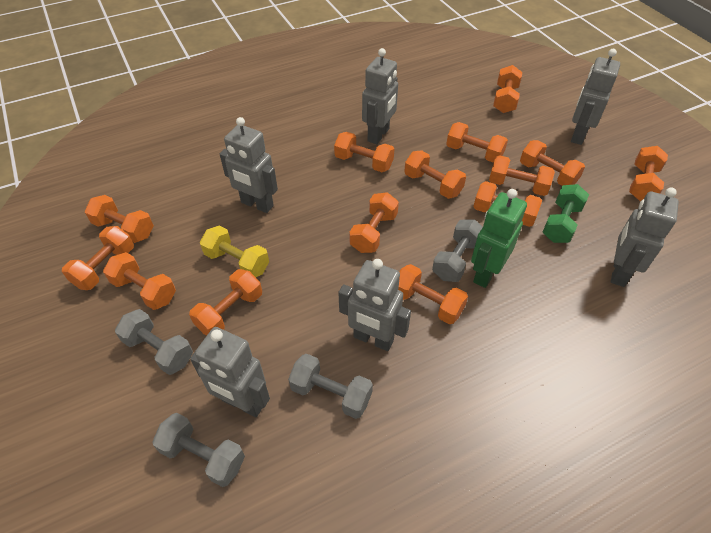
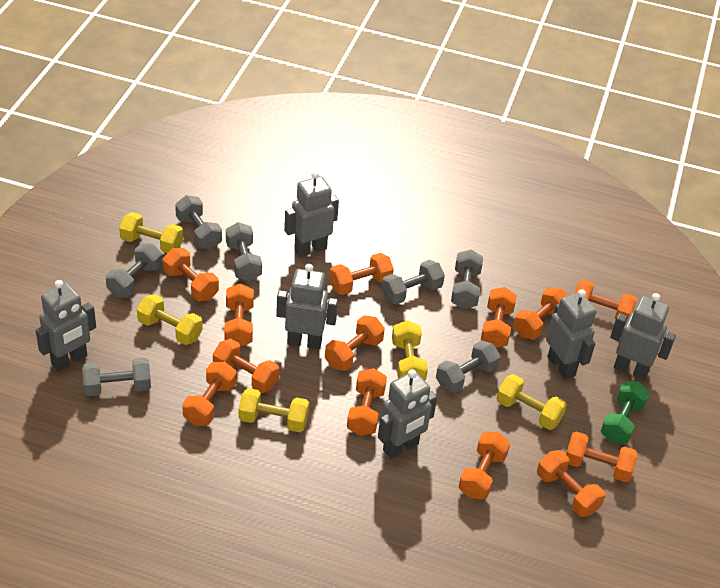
green robot: [471,189,527,288] = 1 -> none = 0
grey dumbbell: [115,309,193,375] [152,413,245,487] [288,354,373,419] [432,219,483,282] = 4 -> [82,358,151,396] [106,243,163,297] [175,195,222,249] [226,222,262,281] [381,260,445,304] [436,340,500,393] [451,250,483,309] = 7
orange dumbbell: [62,226,134,290] [85,195,154,243] [103,252,176,310] [189,269,262,336] [334,132,394,172] [349,192,399,253] [398,264,468,324] [404,150,466,199] [446,122,508,163] [473,181,542,227] [489,155,555,196] [493,65,522,113] [520,140,585,186] [629,146,668,201] = 14 -> [163,248,219,301] [182,362,237,425] [213,339,279,393] [224,284,254,347] [325,315,385,371] [329,253,394,295] [347,368,387,436] [458,432,510,499] [481,287,517,348] [513,287,567,339] [537,450,605,517] [566,432,637,482] [574,279,637,324] = 13
yellow dumbbell: [200,226,269,277] = 1 -> [119,212,183,253] [137,294,203,345] [239,388,309,432] [392,320,428,380] [496,374,567,430] = 5

